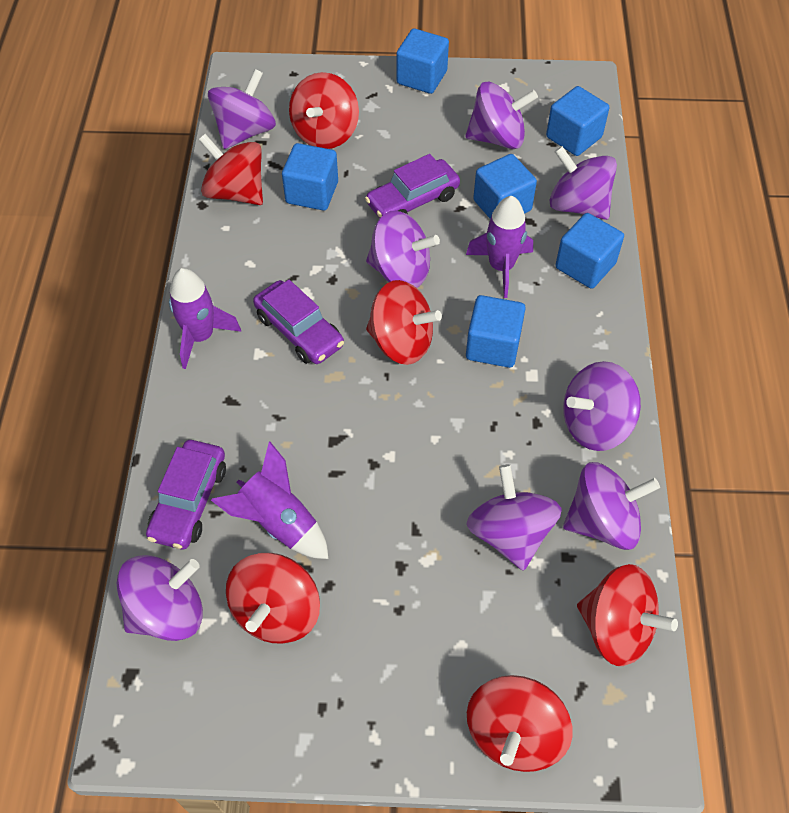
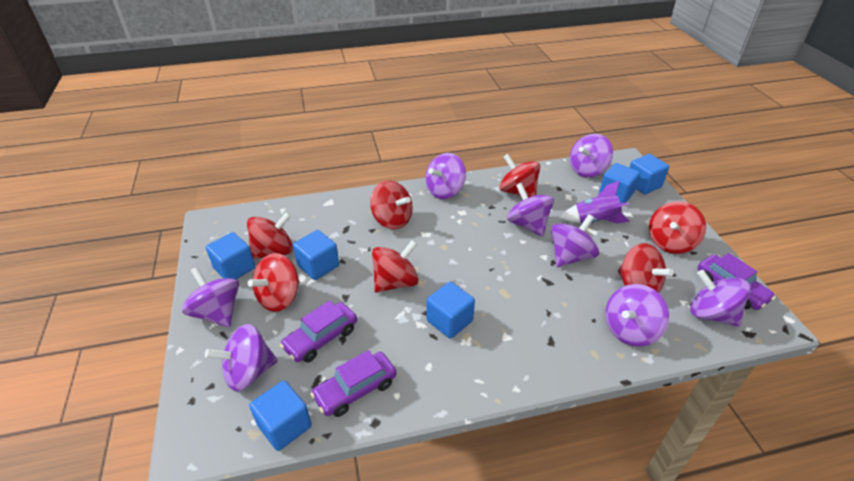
purple rocket: [169,268,241,369] [211,442,328,559] [466,196,533,298] = 3 -> [561,180,630,223] = 1
red spinning top: [199,134,263,205] [226,553,320,644] [289,72,359,149] [366,280,442,365] [467,675,573,772] [577,564,678,666] = 6 -> [247,212,293,259] [248,253,300,312] [370,180,413,230] [372,240,419,293] [499,154,540,198] [618,243,674,293] [649,201,706,254] = 7

